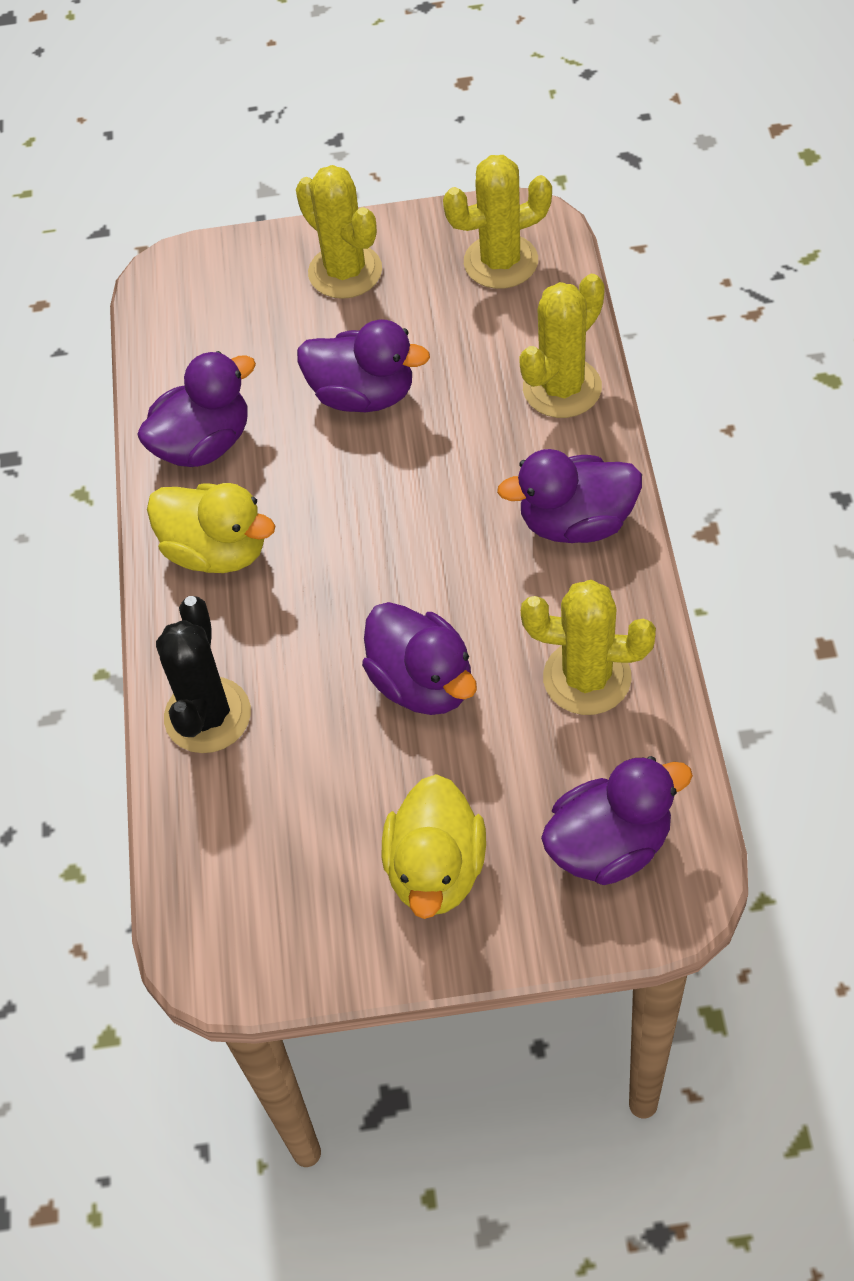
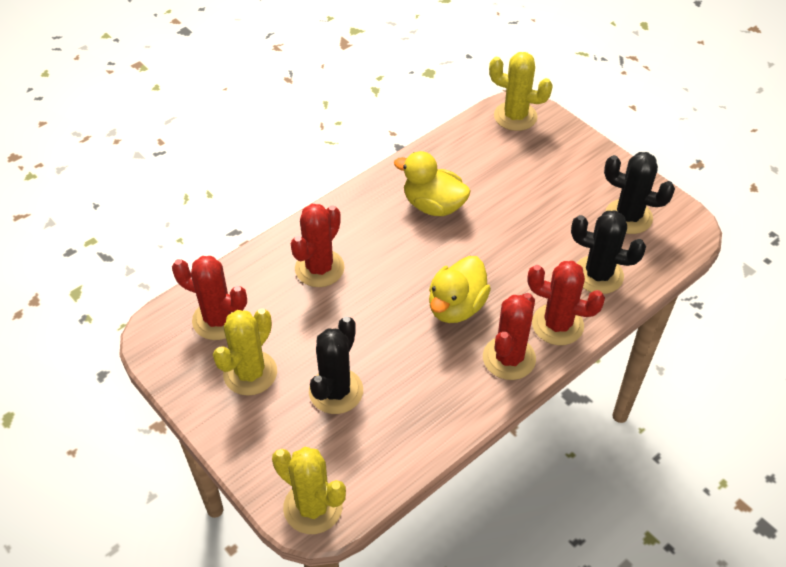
black cactus: [156,596,251,753] = 1 -> [309,316,363,414] [571,210,646,294] [604,152,675,234] = 3
purple duck: [137,351,256,467] [297,320,430,412] [362,602,477,715] [497,449,642,543] [541,756,693,885] = 5 -> none = 0
red cactus: none = 0 -> [172,256,247,340] [291,204,345,287] [483,293,536,380] [527,261,605,345] = 4
yellow cactus: [296,165,382,299] [443,155,552,289] [519,274,605,418] [521,580,656,715] = 4 -> [213,308,277,396] [272,447,346,534] [489,52,553,131] = 3

